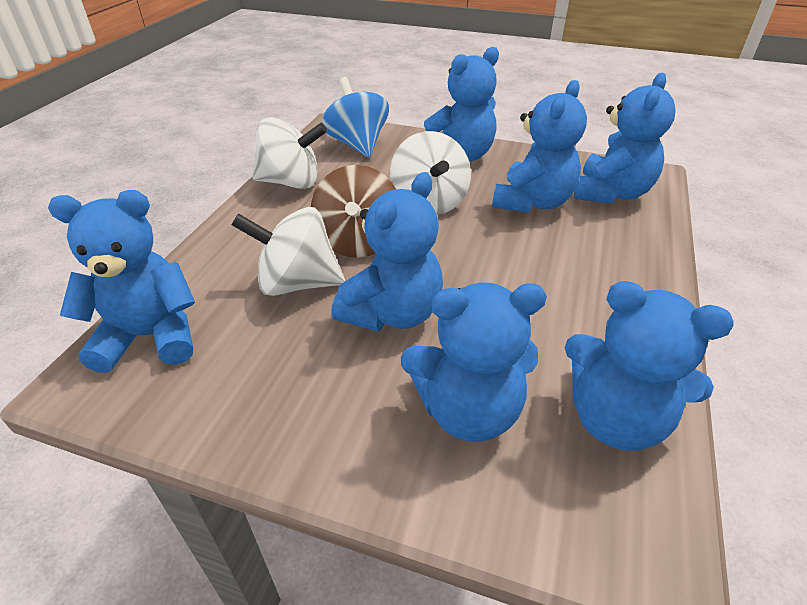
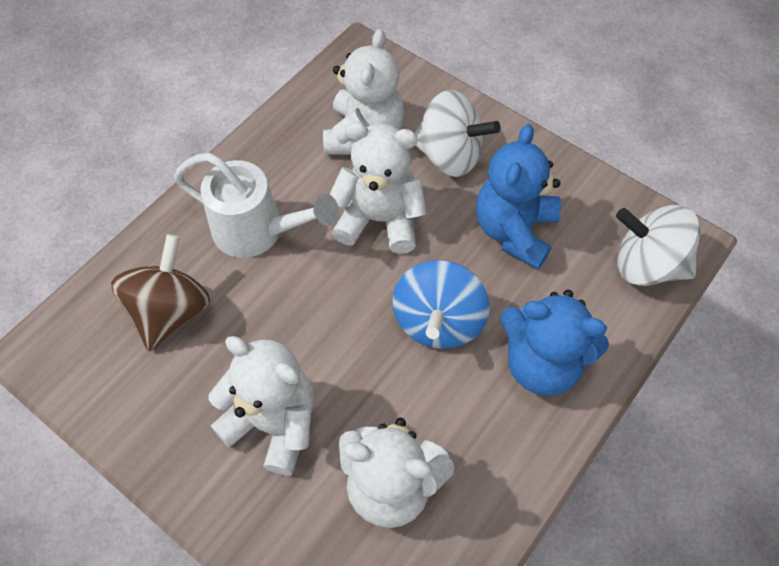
blue teddy bear: [48,190,195,373] [331,172,443,332] [401,282,547,442] [424,47,499,162] [492,80,587,213] [565,281,734,451] [574,73,676,203] = 7 -> [476,124,561,269] [500,290,609,396] = 2
white spinning top: [231,207,345,296] [252,117,327,189] [390,131,471,215] = 3 -> [414,90,501,177] [616,205,701,286] = 2
white teddy bear: none = 0 -> [208,336,314,476] [323,29,404,155] [329,122,426,254] [339,418,455,528] = 4
white watering can: none = 0 -> [174,153,339,258] = 1

